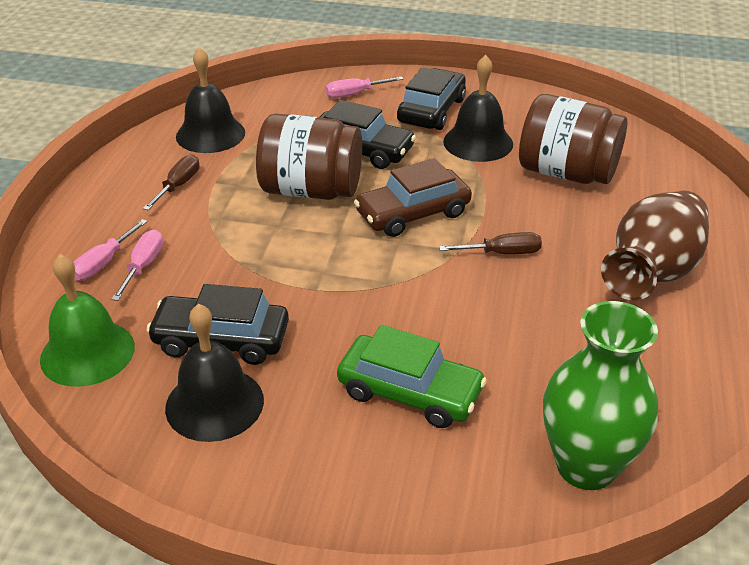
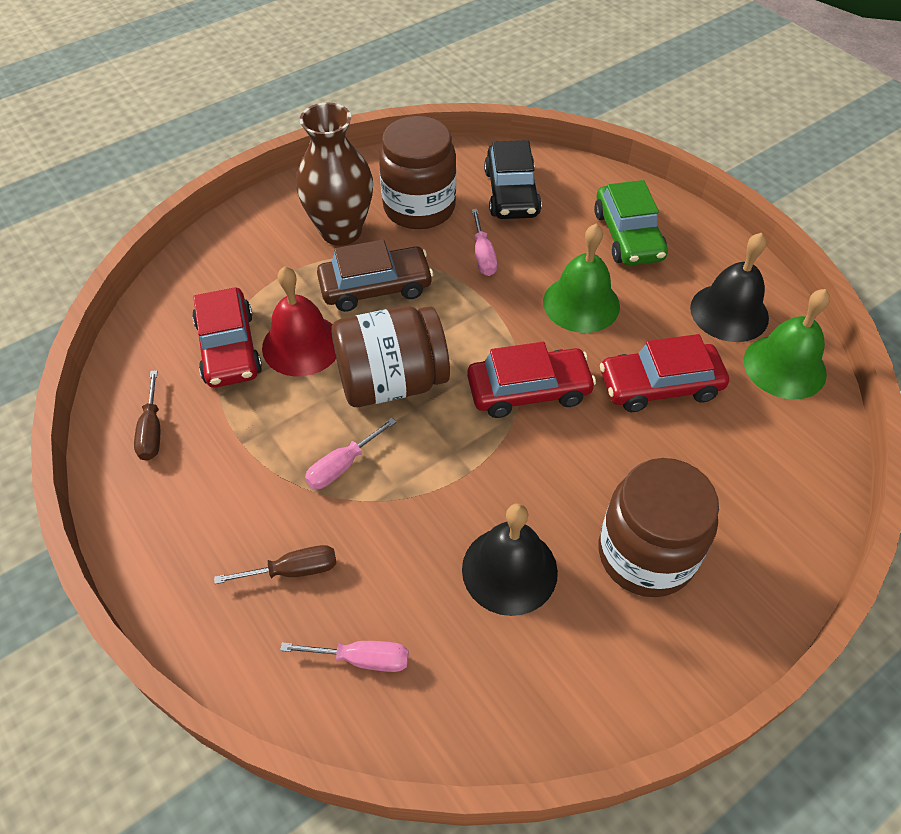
black bell: [165,304,264,442] [176,47,245,153] [443,55,513,162] = 3 -> [462,504,558,616] [690,233,769,342] = 2
black car: [146,284,289,365] [319,100,416,169] [397,67,466,130] = 3 -> [484,140,542,219] = 1
brown jar: [256,114,362,200] [519,94,628,184] = 2 -> [331,306,450,407] [379,116,456,229] [599,458,719,597] = 3
green bell: [40,254,135,387] = 1 -> [543,224,620,333] [744,289,830,400] = 2
green vase: [543,301,658,490] = 1 -> none = 0
red bell: none = 0 -> [262,266,336,376] = 1
red car: none = 0 -> [192,287,262,388] [467,342,596,418] [600,334,729,412] = 3

